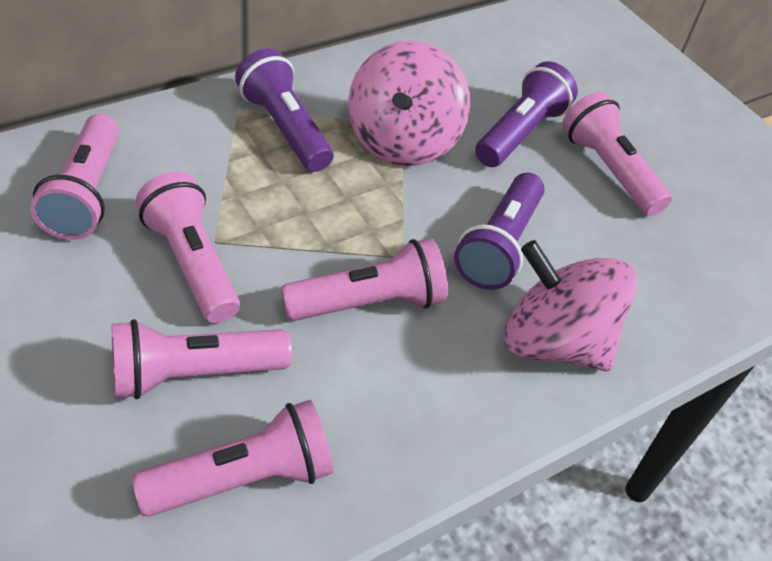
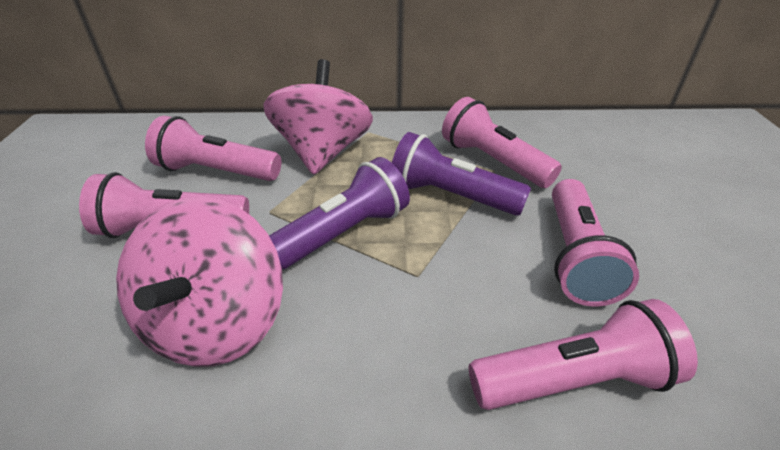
pink flashlight: [30,114,119,240] [112,319,292,399] [132,400,333,517] [136,172,240,323] [281,238,448,321] [562,91,672,216] = 6 -> [79,172,249,238] [145,116,281,181] [442,97,562,188] [469,299,698,410] [552,179,639,307] = 5
purple flashlight: [235,48,333,172] [454,173,545,290] [475,61,578,167] = 3 -> [269,157,410,269] [392,132,531,216] = 2

